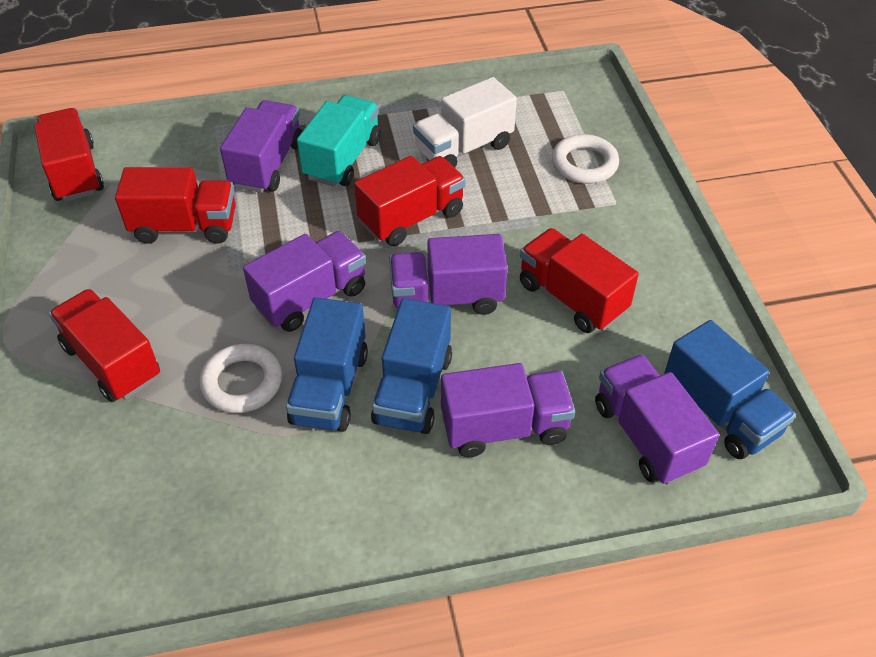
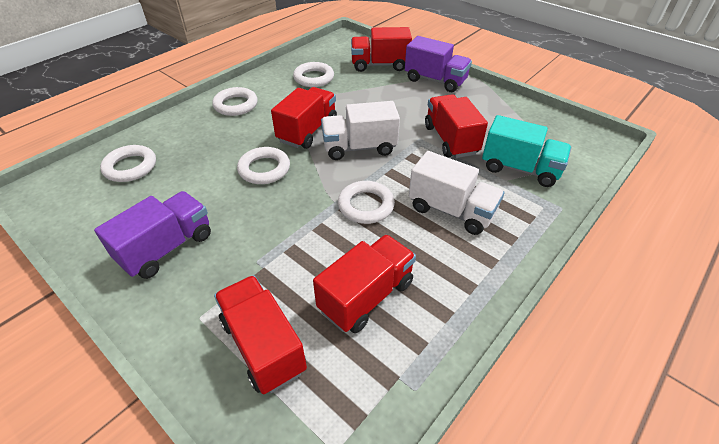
blue truck: [286,297,368,432] [371,298,452,434] [665,320,796,459] = 3 -> none = 0
purple truck: [220,100,302,193] [243,231,366,332] [389,234,508,315] [441,363,575,457] [595,354,719,485] = 5 -> [94,191,211,279] [405,36,472,92] = 2
white ring: [199,344,282,413] [552,134,619,184] = 2 -> [100,145,156,182] [212,87,257,116] [237,147,290,184] [293,62,334,87] [338,181,395,224] = 5
white truck: [413,77,517,168] = 1 -> [321,101,400,160] [409,151,504,235] = 2

